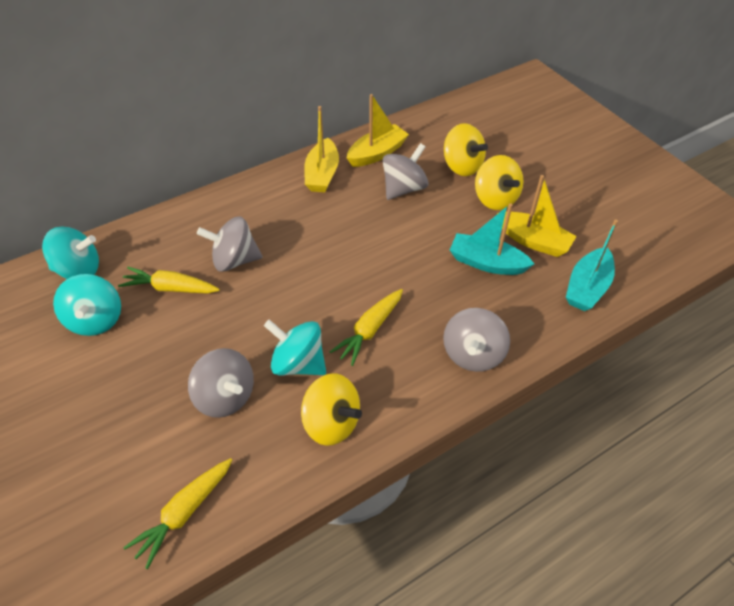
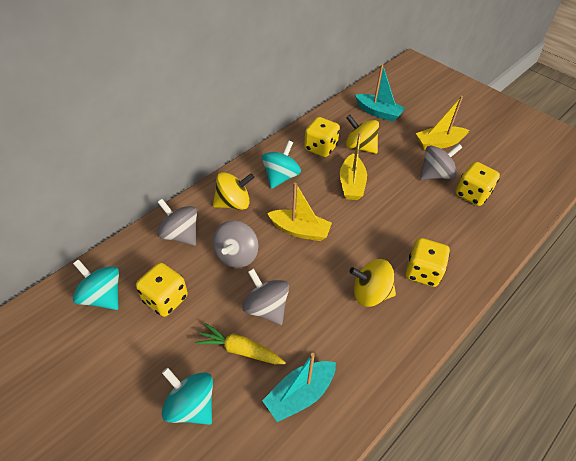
yellow carrot: [118,267,220,293] [123,458,232,569] [330,289,403,366] = 3 -> [195,323,286,364] = 1
yellow dice: none = 0 -> [136,262,188,317] [304,117,340,157] [405,238,450,287] [456,162,500,206] = 4

